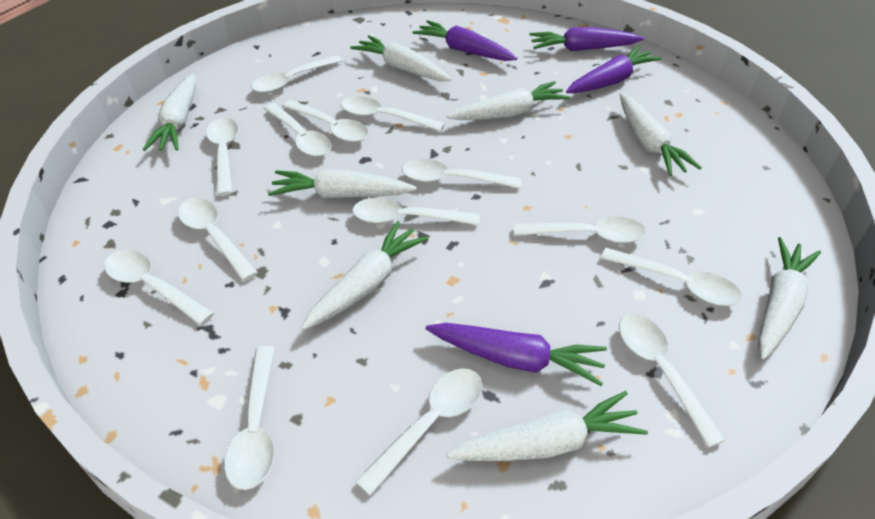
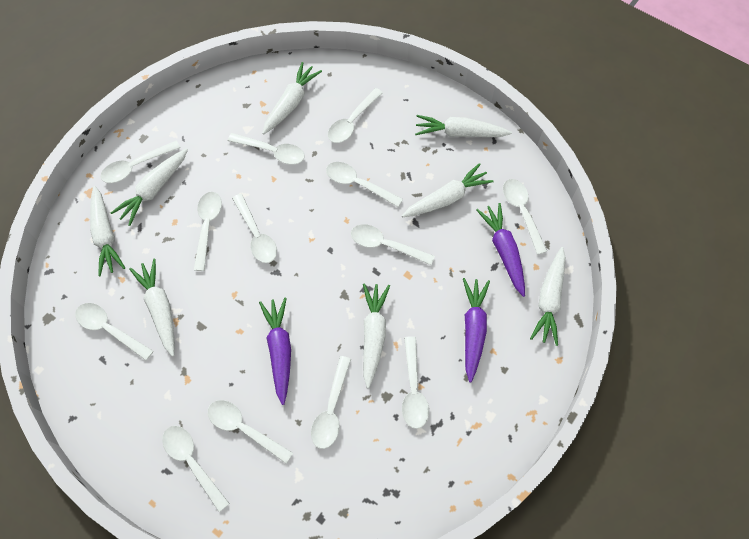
purple carrot: [412,20,517,61] [426,323,607,386] [529,27,644,51] [566,46,662,93] = 4 -> [259,298,291,405] [463,278,490,382] [476,203,525,297] = 3
white spoon: [104,250,214,325] [178,198,258,281] [206,118,239,196] [224,346,275,490] [251,55,343,93] [264,103,331,157] [282,100,369,142] [341,96,445,132] [352,198,480,225] [355,368,483,496] [402,159,522,189] [514,216,646,243] [601,248,742,306] [619,314,726,448] = 14 -> [75,303,153,360] [100,141,180,183] [162,426,230,512] [194,192,222,271] [208,400,293,463] [228,133,305,165] [232,194,277,263] [311,356,351,449] [326,162,403,207] [328,88,383,143] [351,224,435,265] [402,336,429,429] [503,179,547,255] = 13

